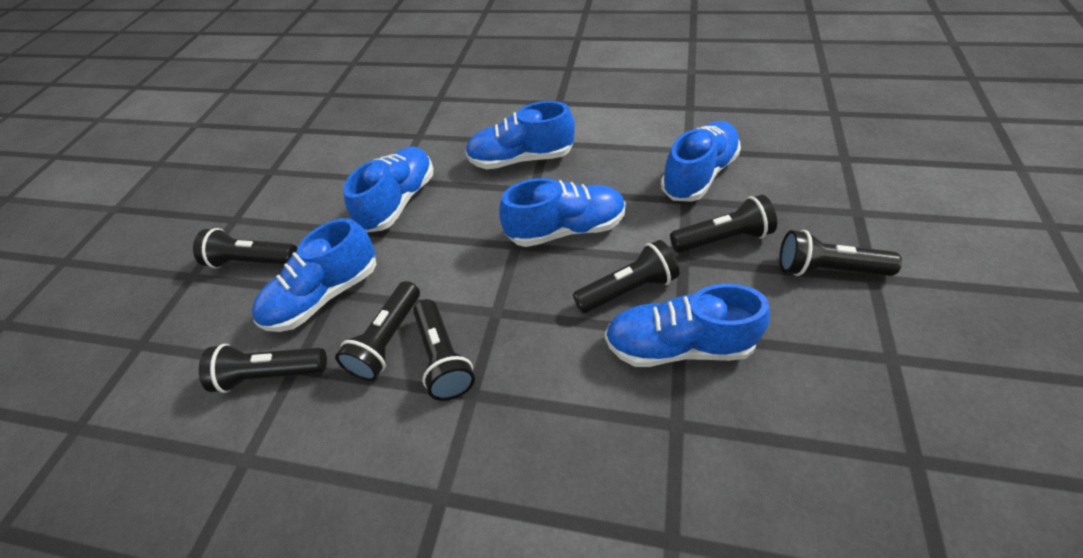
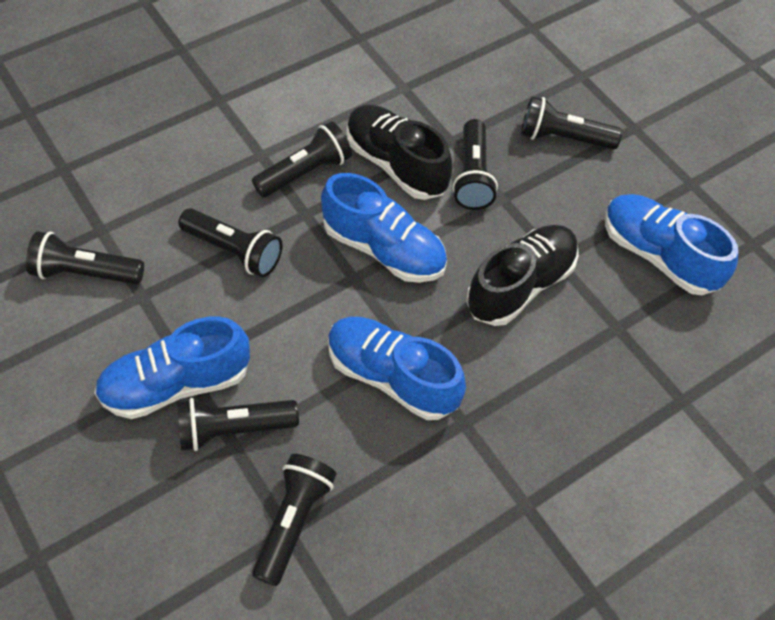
black shoe: none = 0 -> [346,105,453,200] [466,225,579,326] = 2
blue shoe: [252,218,376,332] [343,147,433,232] [465,101,575,169] [499,178,626,247] [605,284,770,367] [661,121,741,202] = 6 -> [94,316,250,419] [321,173,447,283] [328,317,466,420] [605,194,738,295] = 4

